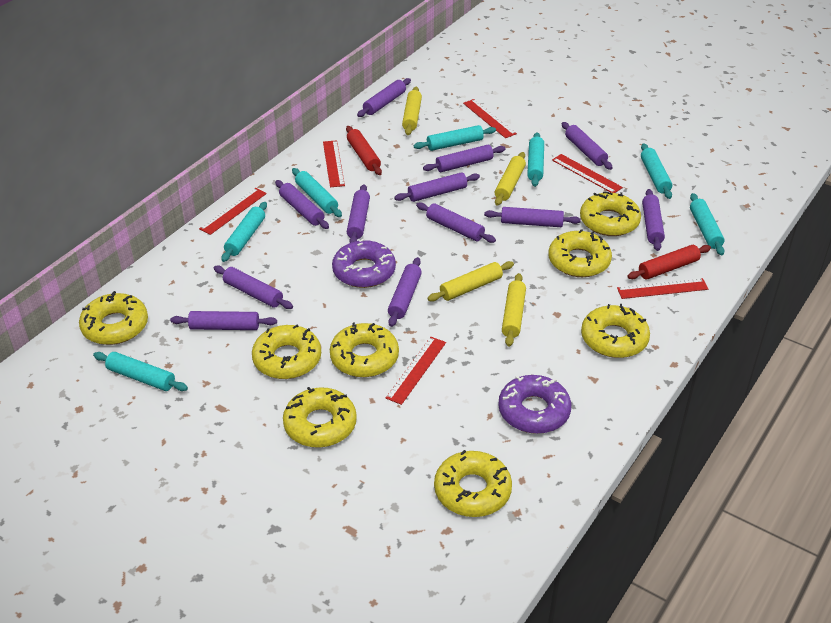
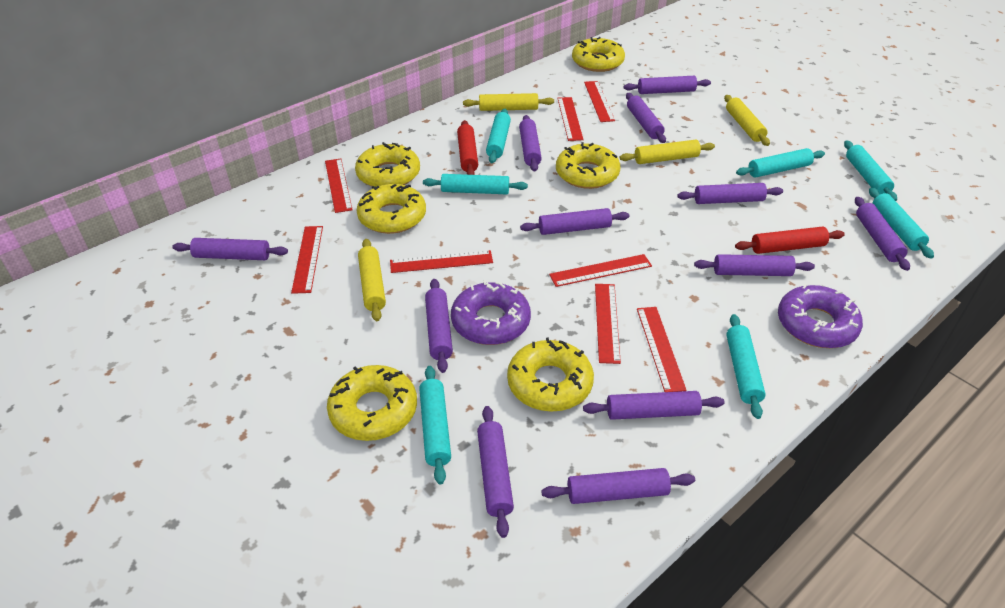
red ruler: [199,188,267,235] [323,140,345,187] [386,337,446,405] [463,99,517,138] [552,154,623,193] [617,278,708,299] = 6 -> [291,226,323,294] [325,158,353,213] [390,250,493,273] [549,254,652,287] [557,97,584,141] [584,81,615,122] [595,284,621,364] [637,307,687,392] = 8
yellow donut: [79,291,148,345] [252,325,321,379] [283,387,357,448] [330,323,399,377] [434,450,512,517] [548,229,612,277] [580,192,641,236] [581,304,650,358] = 8 -> [327,365,417,441] [355,142,420,187] [357,184,426,234] [507,337,594,412] [556,142,621,189] [572,37,625,72] = 6

